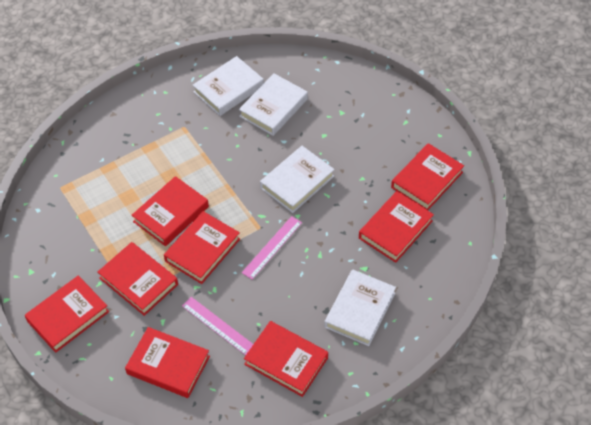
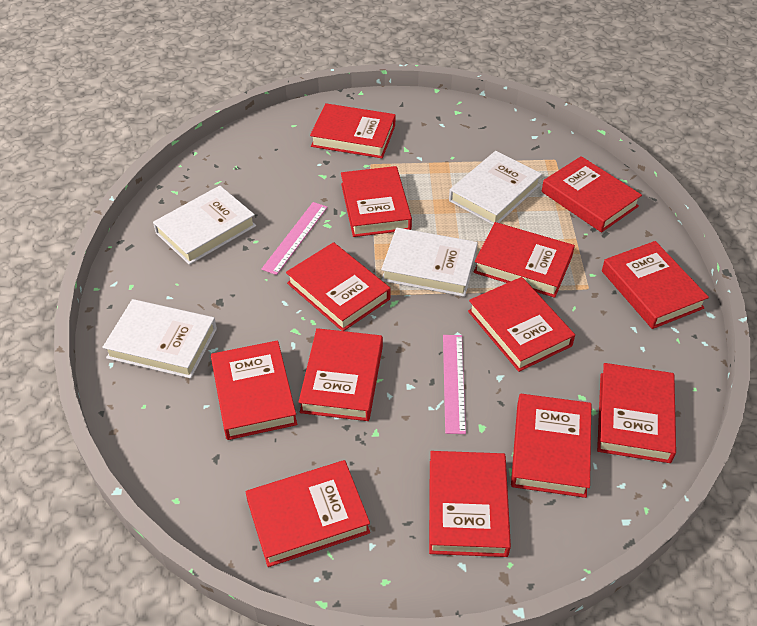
red book: [24,276,109,353] [98,242,178,316] [125,327,210,398] [132,176,209,246] [164,211,240,284] [244,321,328,397] [359,191,434,263] [391,143,464,210] = 8 -> [211,341,297,440] [246,460,370,567] [286,242,391,331] [299,328,383,421] [310,103,395,158] [341,166,412,237] [429,451,511,557] [468,277,575,372] [474,222,575,298] [511,394,591,498] [542,156,642,232] [597,363,676,463] [602,241,709,329] = 13

